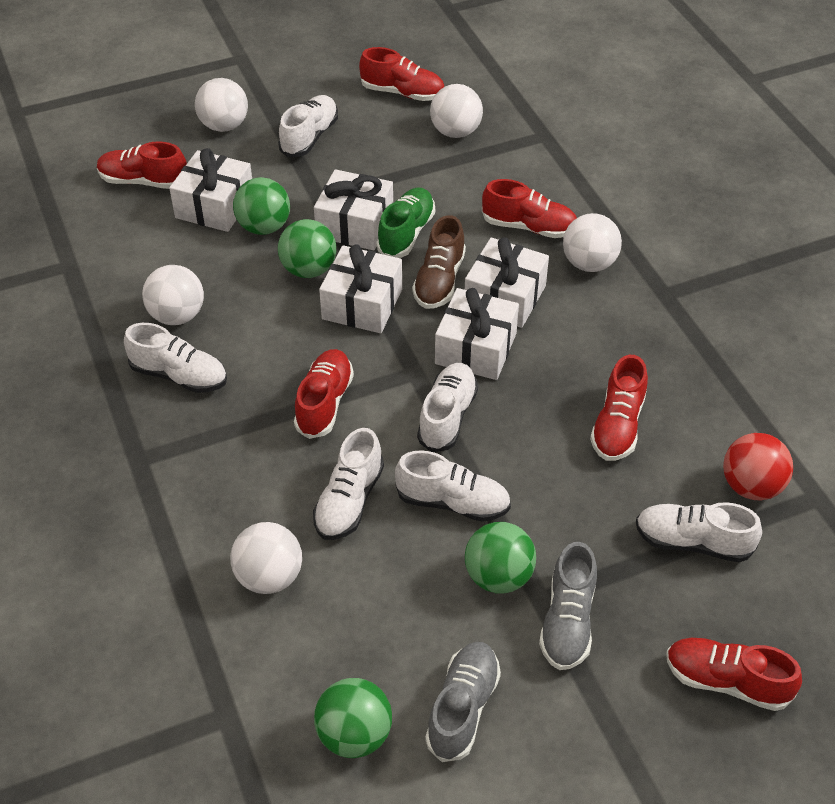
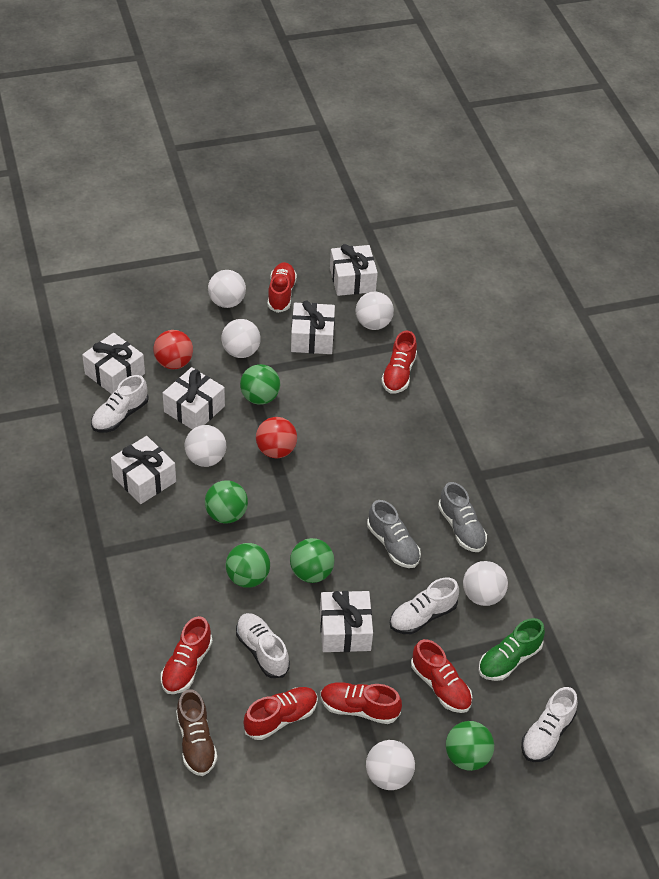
green ball: [233,177,290,235] [278,219,337,278] [314,678,392,758] [465,522,536,594] = 4 -> [205,480,248,524] [226,543,270,588] [240,364,280,405] [290,538,334,583] [446,721,494,771] = 5
red ball: [723,433,793,500] = 1 -> [153,330,193,369] [256,417,297,458] = 2
white ball: [142,265,204,325] [195,78,248,132] [230,522,302,594] [430,84,483,138] [563,213,622,272] = 5 -> [184,425,226,467] [208,270,246,308] [221,319,261,358] [356,292,394,330] [366,740,415,790] [463,561,508,606] = 6
white gift: [169,148,252,232] [314,169,393,250] [319,244,402,333] [435,288,519,380] [465,237,549,328] = 5 -> [82,333,145,394] [111,436,176,504] [163,367,225,430] [291,300,335,354] [320,591,373,652] [330,244,378,296] = 6
white shoe: [124,323,227,393] [278,95,338,157] [313,428,384,540] [395,450,511,522] [417,363,478,452] [636,502,762,562] = 6 -> [91,375,149,433] [236,613,290,678] [390,577,459,634] [521,687,578,762] = 4

